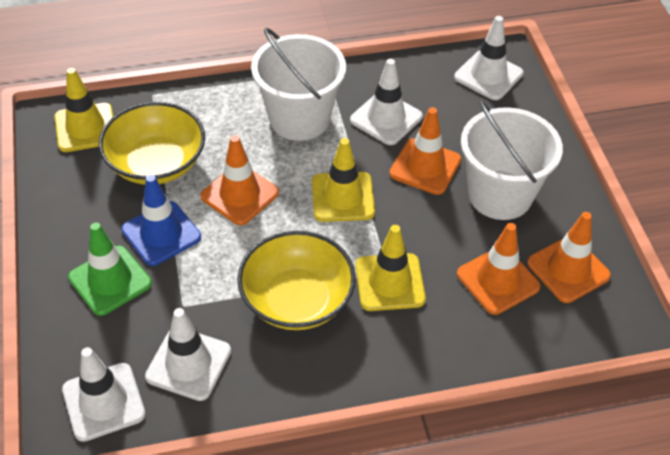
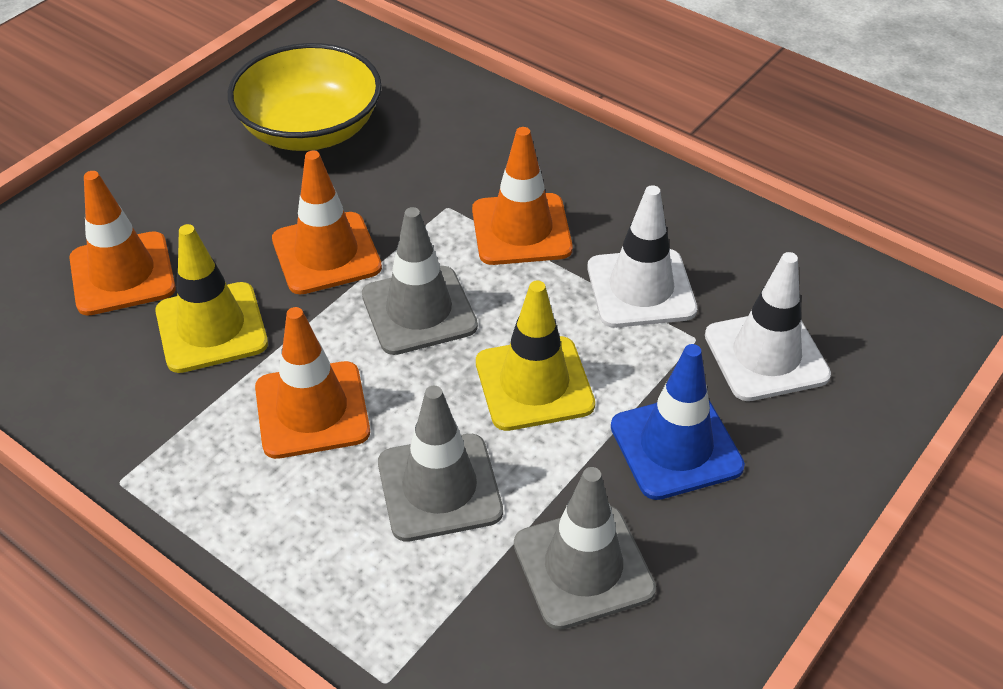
green traffic cone: [68,223,152,316] = 1 -> none = 0
grey traffic cone: none = 0 -> [362,207,478,355] [378,386,503,542] [514,467,656,630] = 3
white bucket: [251,28,346,141] [461,101,563,220] = 2 -> none = 0
white traffic cone: [62,347,146,442] [145,308,231,401] [350,59,423,145] [454,16,524,100] = 4 -> [587,185,697,328] [705,252,831,401] = 2
yellow bowl: [99,102,205,185] [237,231,356,330] = 2 -> [228,43,382,151] = 1
yellow traffic cone: [54,68,113,152] [312,138,375,222] [355,225,426,311] = 3 -> [155,224,268,373] [476,280,595,431] = 2

